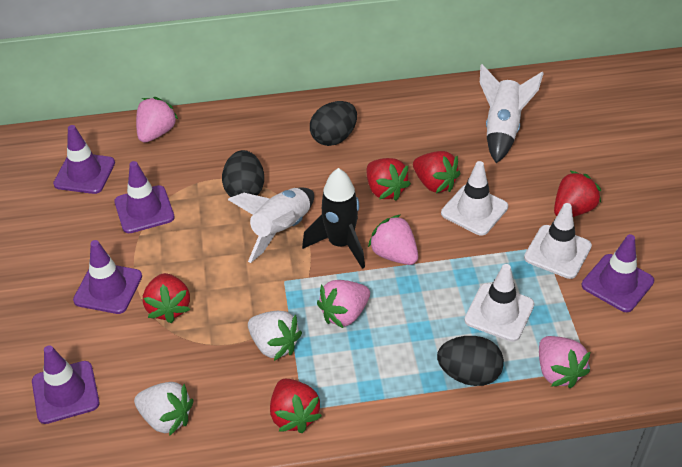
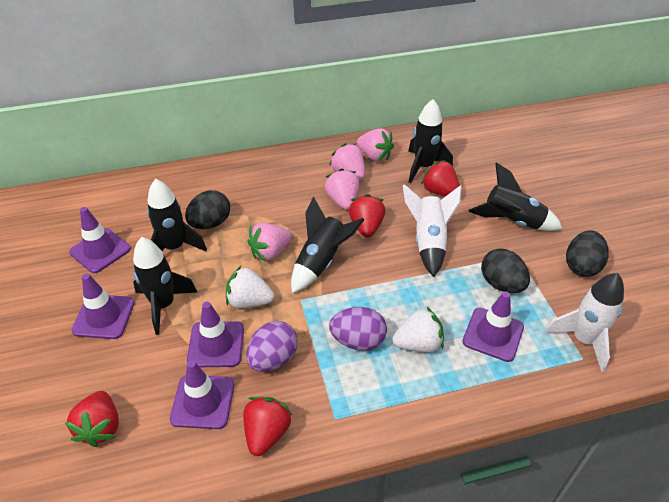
black rocket: [302,168,365,269] = 1 -> [133,237,198,335] [147,179,207,251] [291,196,364,293] [408,99,453,183] [468,162,563,231] = 5
purple egg: none = 0 -> [246,321,298,372] [329,307,387,351] = 2
red strawberry: [143,273,190,323] [270,379,322,433] [367,158,411,201] [413,151,460,193] [554,170,601,217] = 5 -> [65,391,119,447] [243,397,292,456] [349,194,385,238] [421,160,460,197] = 4
white traffic cone: [441,161,508,236] [464,264,534,342] [524,203,592,279] = 3 -> none = 0

